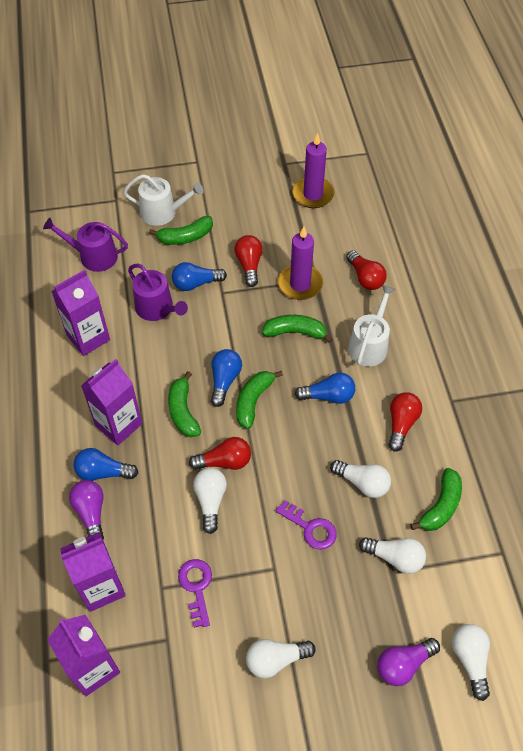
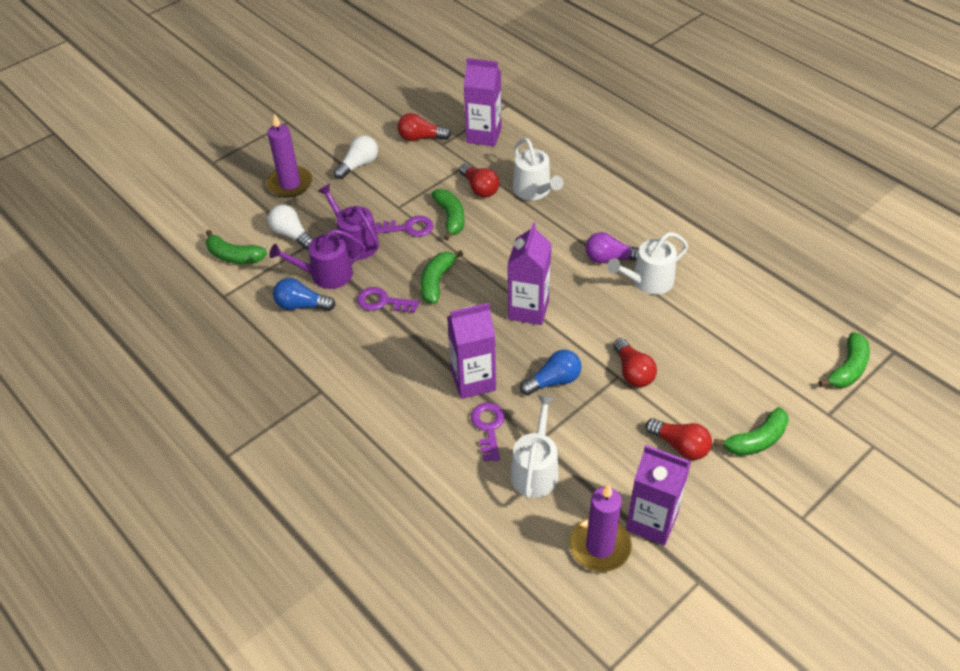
blue light bulb: [73,448,138,481] [172,262,227,291] [211,349,242,407] [295,372,355,404] = 4 -> [273,278,335,311] [520,350,581,395] = 2
purple key: [178,559,212,628] [276,500,337,550] = 2 -> [357,287,420,313] [375,216,433,237] [471,403,505,461] = 3
purple light bulb: [69,480,104,540] [377,638,440,686] = 2 -> [585,232,639,263] = 1
white light bulb: [193,468,227,534] [246,639,316,678] [330,460,391,498] [359,537,426,574] [452,624,490,701] = 5 -> [268,205,313,250] [334,135,378,179] = 2
white watering can: [123,174,203,226] [348,285,395,367] = 2 -> [510,395,559,499] [513,138,564,200] [607,232,688,295] = 3

